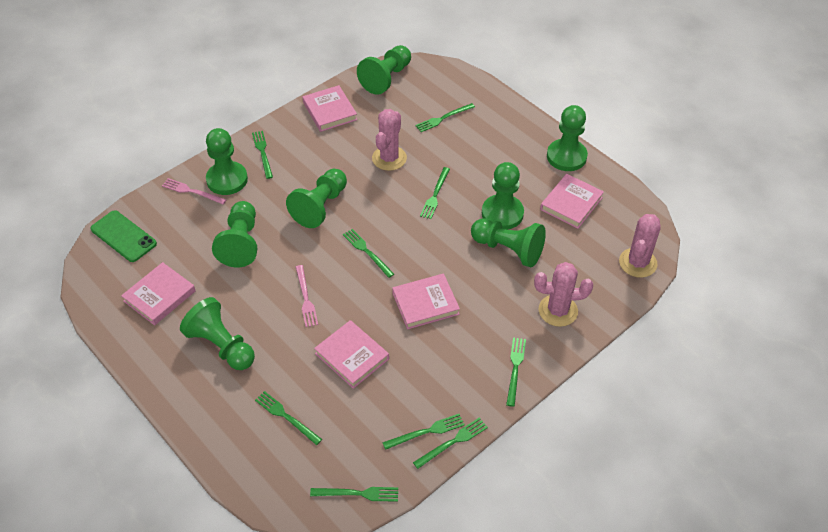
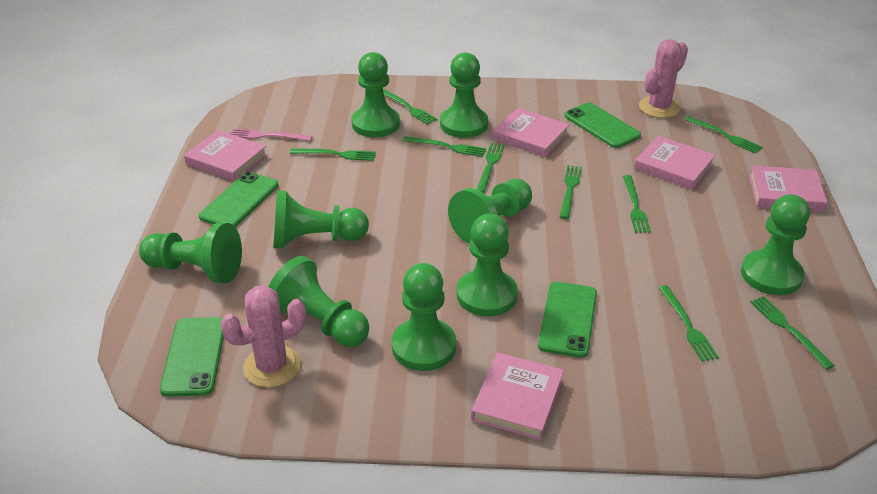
green pawn: [180,297,255,370] [206,128,248,195] [212,201,258,267] [286,169,347,228] [357,45,411,95] [471,219,546,267] [482,162,524,230] [547,105,588,171] = 8 -> [139,223,242,283] [268,256,370,347] [273,190,369,248] [352,52,400,137] [392,263,456,371] [440,52,488,138] [448,179,532,244] [457,214,518,317] [741,194,810,295] = 9
green phone: [91,210,157,262] = 1 -> [160,317,224,397] [199,172,279,227] [538,282,597,358] [564,103,641,148] = 4
pink cactus: [372,109,407,171] [534,262,593,327] [619,214,661,278] = 3 -> [221,285,306,388] [639,39,688,118] = 2
pink fork: [162,178,226,204] [296,265,318,327] = 2 -> [231,128,312,141] = 1

